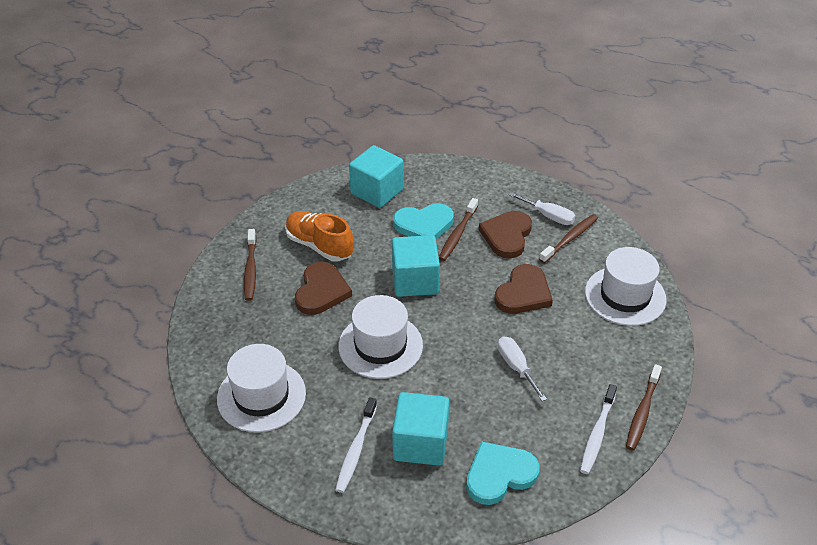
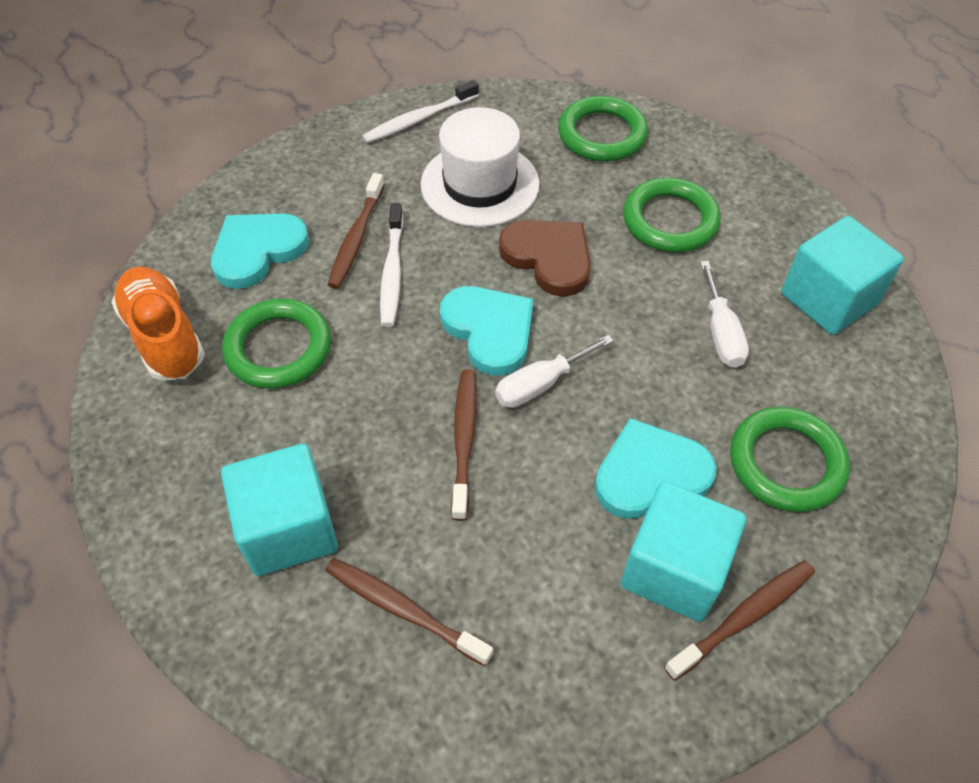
brown heart: [295,262,352,315] [479,211,532,258] [494,264,553,314] = 3 -> [499,220,591,297] = 1
green ring: none = 0 -> [222,299,331,389] [558,96,648,162] [623,178,721,252] [730,407,850,512] = 4
turquoise heart: [393,203,454,240] [466,441,540,505] = 2 -> [211,214,309,289] [440,286,533,376] [595,418,717,519] = 3
white hat: [217,344,306,432] [338,295,423,379] [585,247,667,326] = 3 -> [421,107,540,227] = 1

